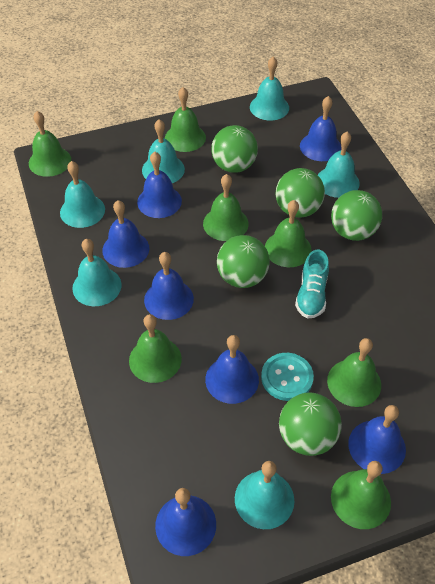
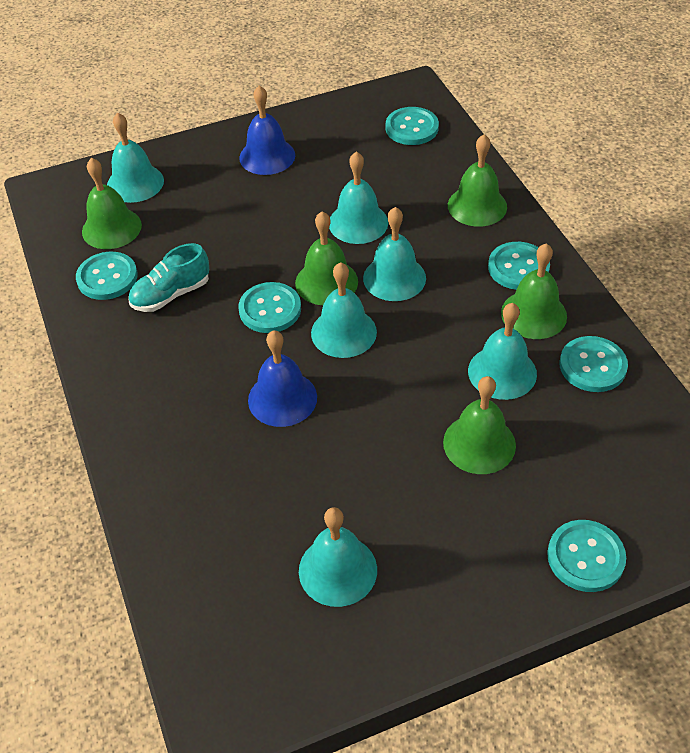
blue bell: [102,200,149,268] [137,152,182,218] [144,252,194,320] [155,488,216,556] [205,335,259,404] [300,96,341,161] [348,405,406,474] = 7 -> [240,85,295,175] [248,330,317,427] = 2
green ball: [211,125,258,173] [217,235,270,288] [276,168,325,218] [279,392,342,456] [331,190,382,241] = 5 -> none = 0
green bell: [29,111,71,177] [129,314,182,383] [165,87,206,152] [203,174,249,241] [265,200,312,267] [327,338,381,407] [331,461,391,529] = 7 -> [82,158,142,249] [295,212,358,305] [443,376,516,474] [448,134,507,227] [501,243,567,339] = 5
turquoise button: [261,353,314,401] = 1 -> [76,252,138,300] [239,282,301,333] [386,107,439,145] [488,242,550,290] [547,520,626,592] [559,336,628,392] = 6

